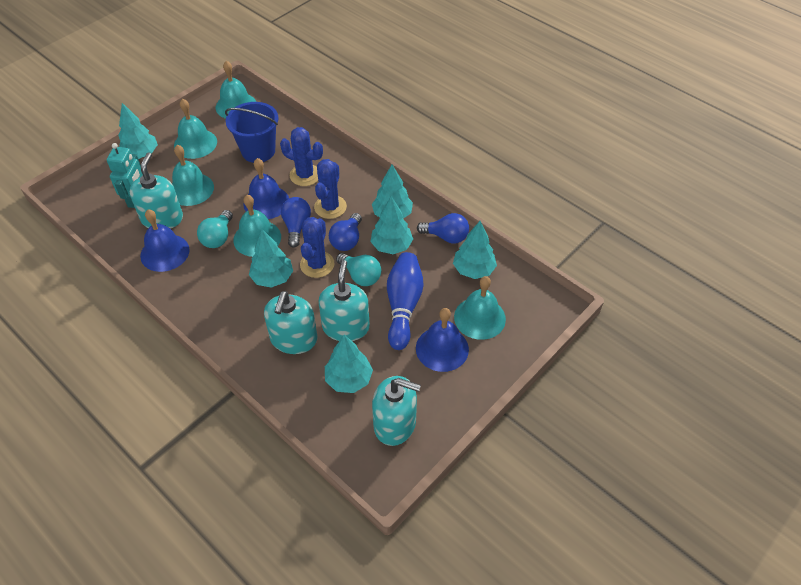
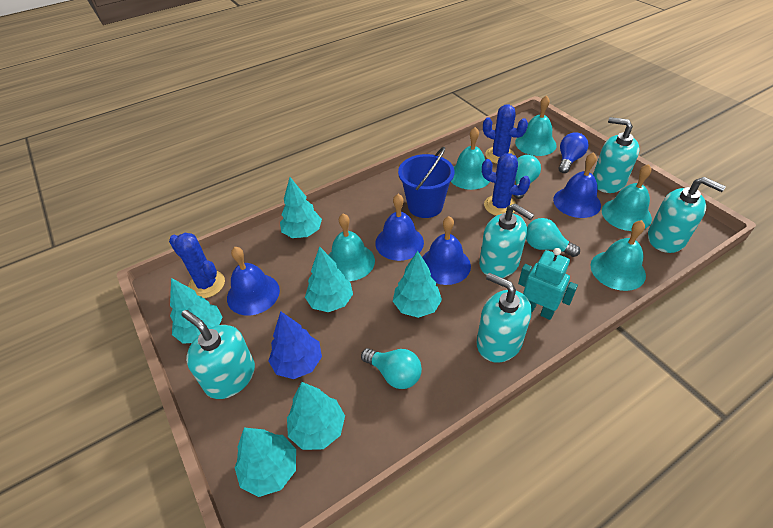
blue bell: [140,209,190,272] [243,158,289,219] [416,308,469,372] = 3 -> [227,247,280,315] [375,194,424,261] [422,216,471,285] [553,152,601,218] = 4
blue bowling pin: [387,252,423,350] = 1 -> none = 0
blue light bulb: [281,197,311,248] [329,213,362,251] [417,213,469,244] = 3 -> [559,132,588,173] = 1
blue tree: none = 0 -> [269,311,322,379] = 1
turquoise light bulb: [197,210,233,248] [336,253,381,286] = 2 -> [361,348,422,389] [514,155,541,199] [526,218,580,257] = 3
turquoise soap dispenser: [129,152,183,229] [264,291,318,354] [319,260,370,341] [372,376,421,446] = 4 -> [182,310,255,399] [476,273,532,363] [479,204,534,278] [593,117,640,193] [648,177,726,253] = 5

